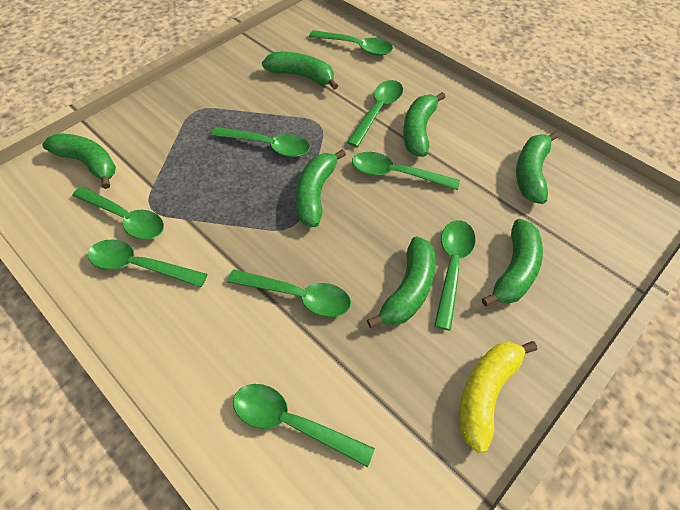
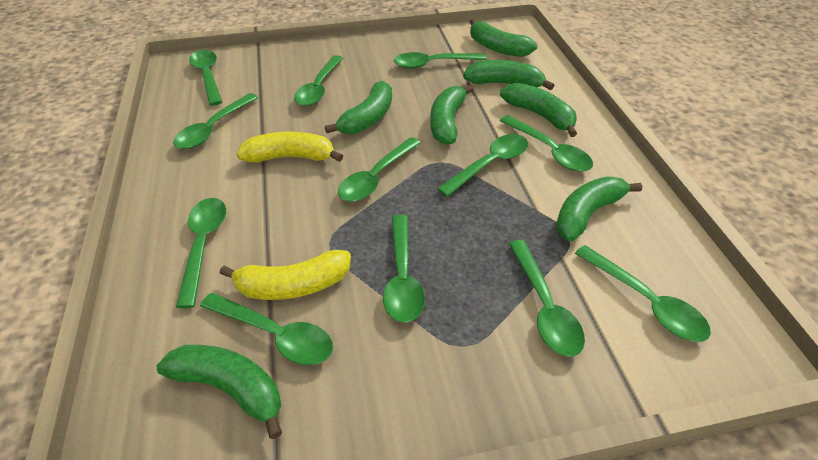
green spoon: [73,186,164,240] [88,239,207,287] [211,127,310,157] [227,269,351,317] [233,384,375,467] [309,30,393,55] [347,80,403,147] [352,152,460,190] [434,220,475,330] = 9 -> [173,93,258,149] [176,198,226,308] [189,50,222,106] [200,293,333,365] [294,55,343,106] [338,137,421,202] [383,215,425,323] [394,52,487,69] [437,134,528,197] [500,115,593,172] [509,240,585,357] [575,245,711,342] = 12
yellow banana: [459,341,537,453] = 1 -> [220,250,351,300] [237,132,343,163] = 2

